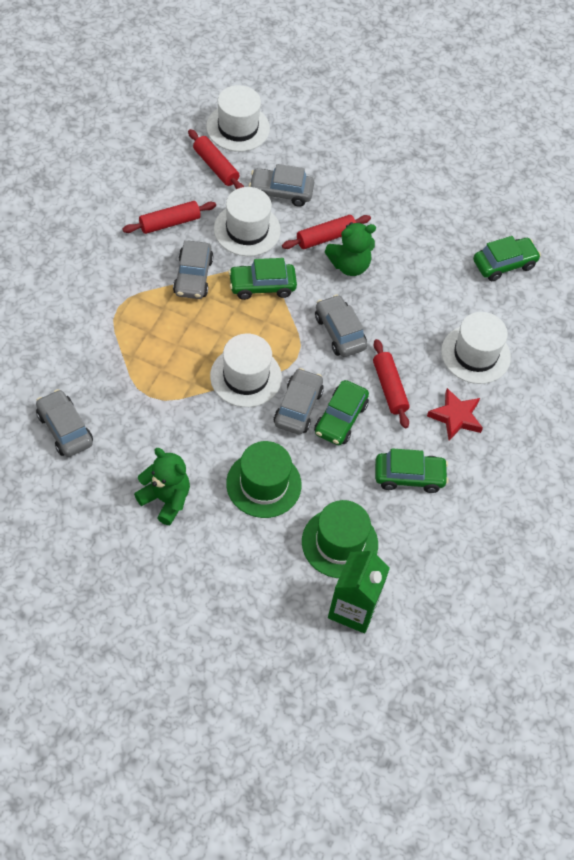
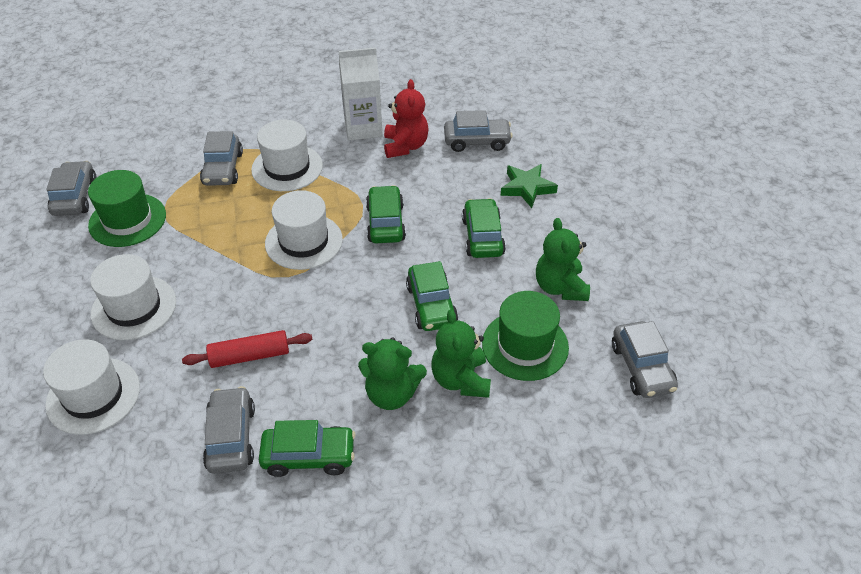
green carton: [328,548,390,633] = 1 -> none = 0
green star: none = 0 -> [500,164,558,208] = 1
green teddy bear: [134,448,190,525] [325,222,376,276] = 2 -> [358,338,427,410] [432,309,491,398] [536,218,590,301] = 3
red rolling pin: [123,201,216,234] [188,129,244,189] [282,215,371,249] [373,339,410,428] = 4 -> [182,330,313,368] = 1
red star: [427,388,483,441] = 1 -> none = 0
red teddy bear: none = 0 -> [384,79,429,158] = 1
white carton: none = 0 -> [339,47,383,140] = 1

